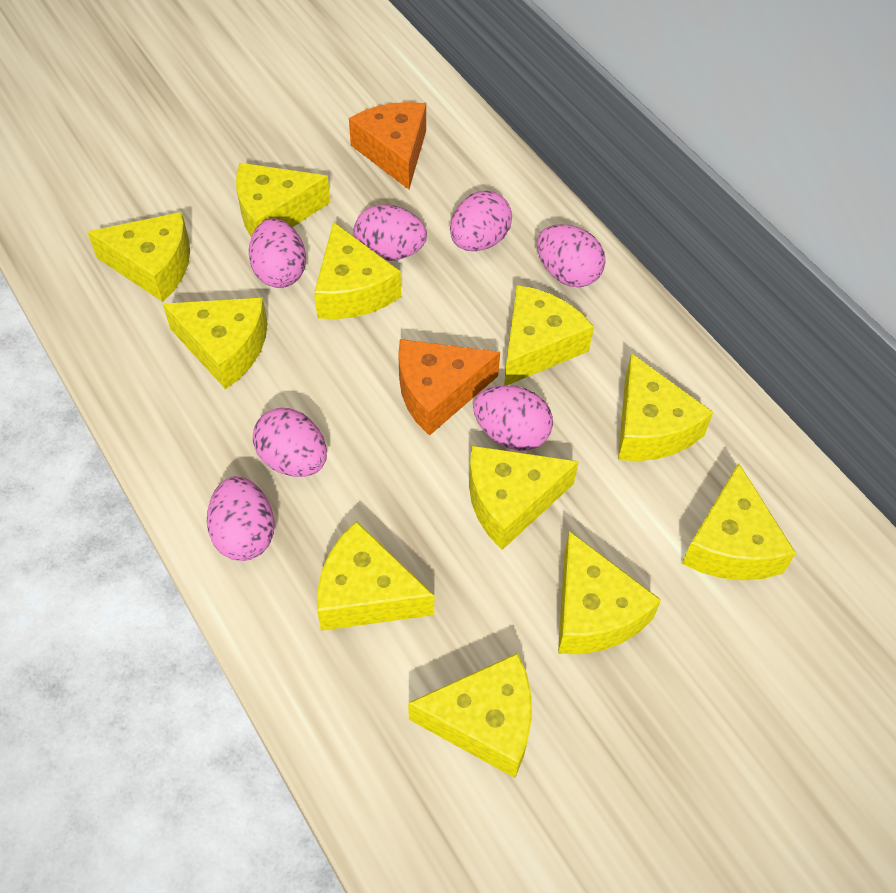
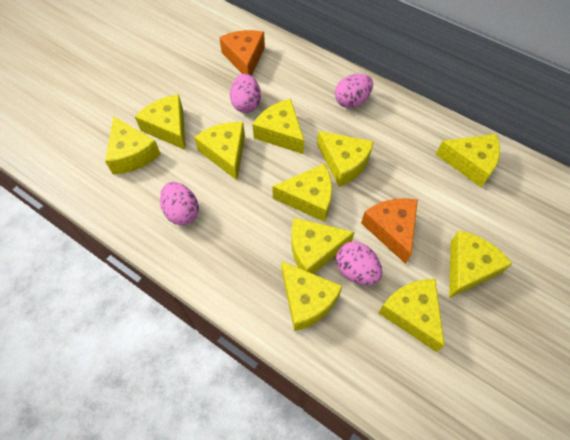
pink egg: [207,476,275,561] [249,218,306,288] [253,408,327,477] [353,205,427,261] [450,191,512,251] [473,385,553,451] [537,224,606,287] = 7 -> [160,182,199,225] [230,74,261,113] [335,74,373,108] [336,241,382,285] = 4

